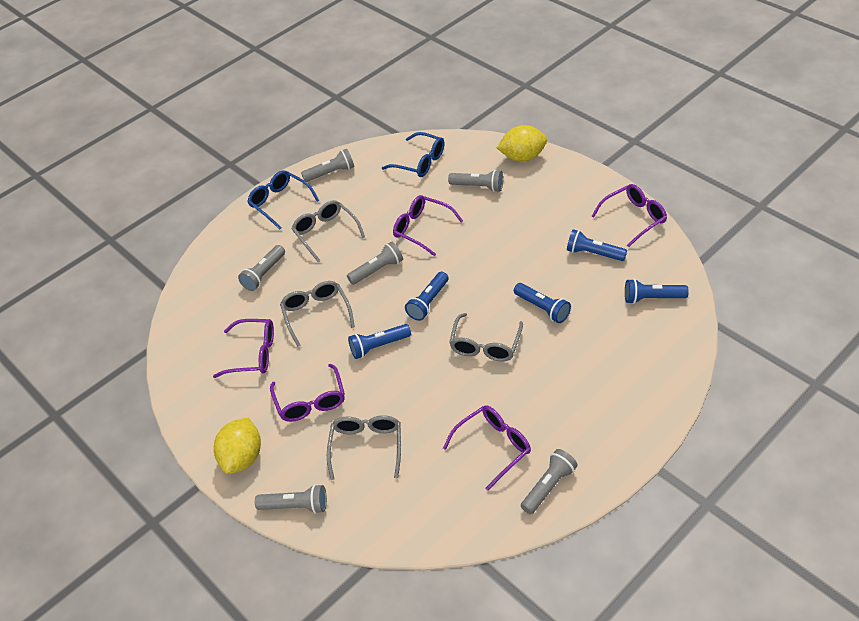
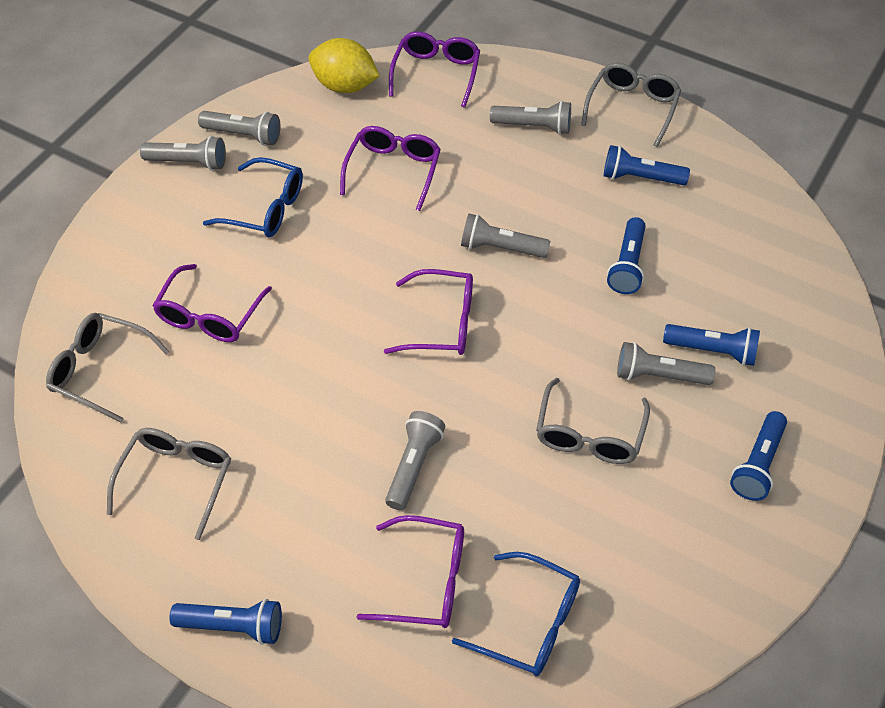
yellow lemon: [214,418,261,474] [497,125,547,162] = 2 -> [309,38,380,93] = 1

